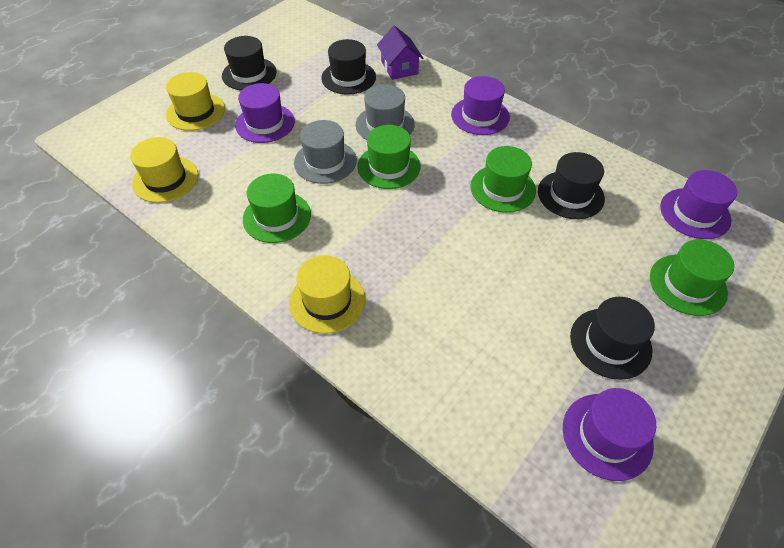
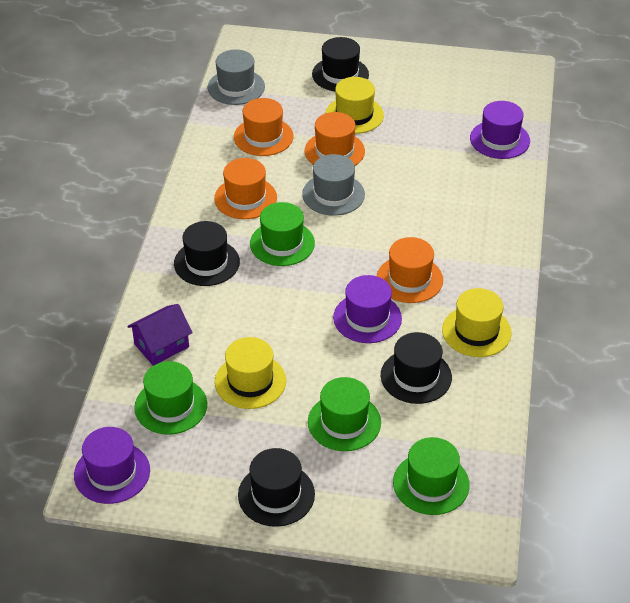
orange hat: none = 0 -> [214,158,277,219] [234,98,294,156] [305,112,365,166] [377,237,443,303] = 4
purple hat: [235,83,295,143] [451,76,510,135] [563,388,656,481] [660,170,737,239] = 4 -> [74,427,150,504] [333,275,402,343] [470,101,530,159] = 3

